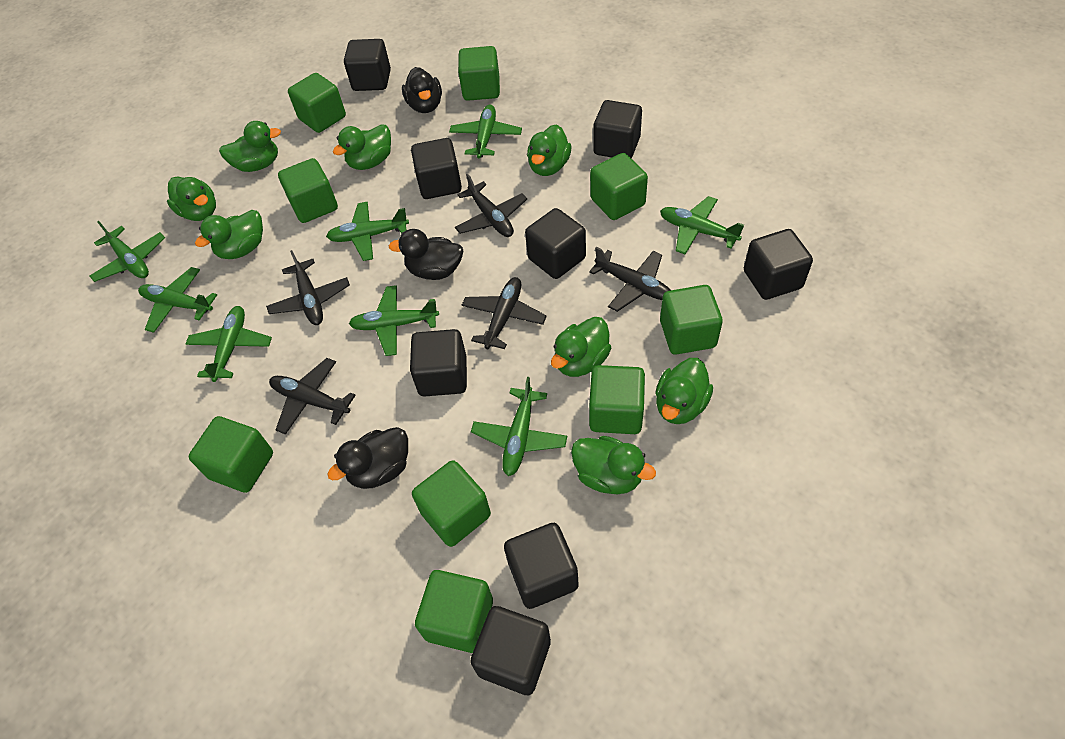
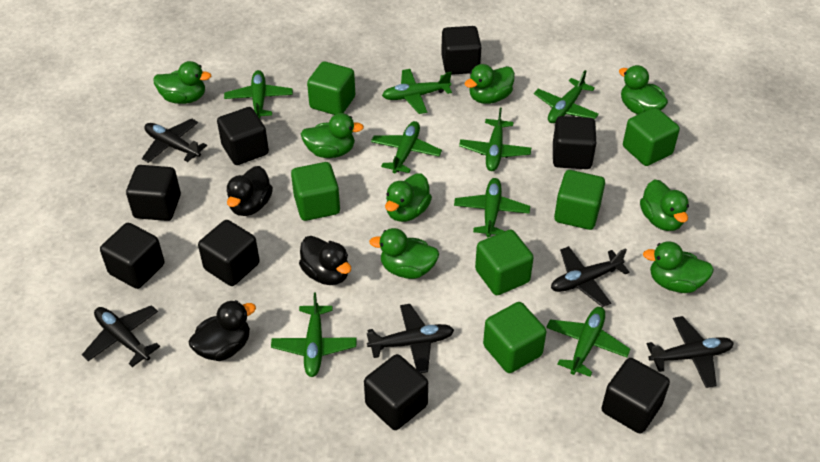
green cube: [189,416,273,493] [278,158,338,223] [288,73,346,133] [412,460,491,547] [415,570,493,653] [458,46,500,101] [589,365,645,434] [590,153,648,220] [660,285,723,355] = 9 -> [291,162,340,221] [307,61,355,115] [475,230,534,295] [483,302,547,373] [554,170,605,230] [623,107,680,166] = 6

